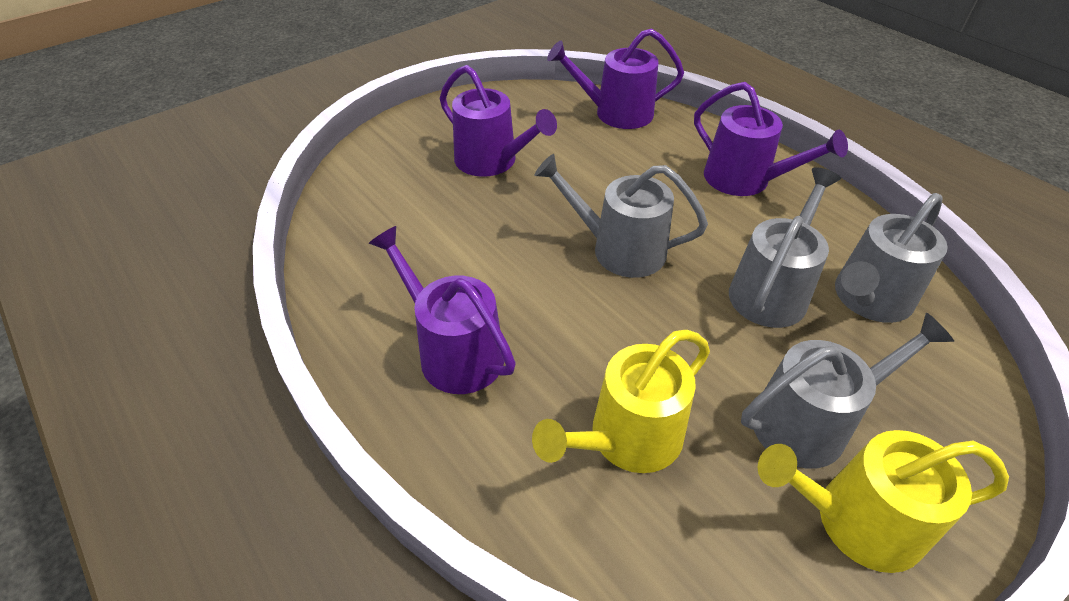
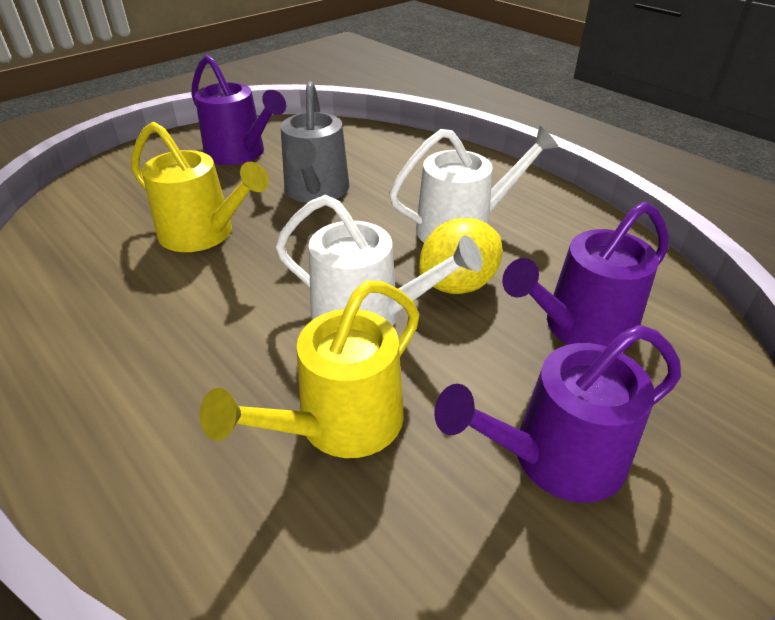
grey watering can: [534,154,708,278] [729,167,841,328] [741,313,954,469] [835,193,947,323] = 4 -> [281,81,350,203] = 1
purple watering can: [369,226,516,394] [440,65,557,177] [547,28,684,129] [694,82,848,196] = 4 -> [191,55,286,165] [434,325,681,503] [502,202,669,351] = 3
white watering can: none = 0 -> [275,195,483,326] [389,126,559,243] = 2
yellow lemon: none = 0 -> [419,218,503,294] = 1

